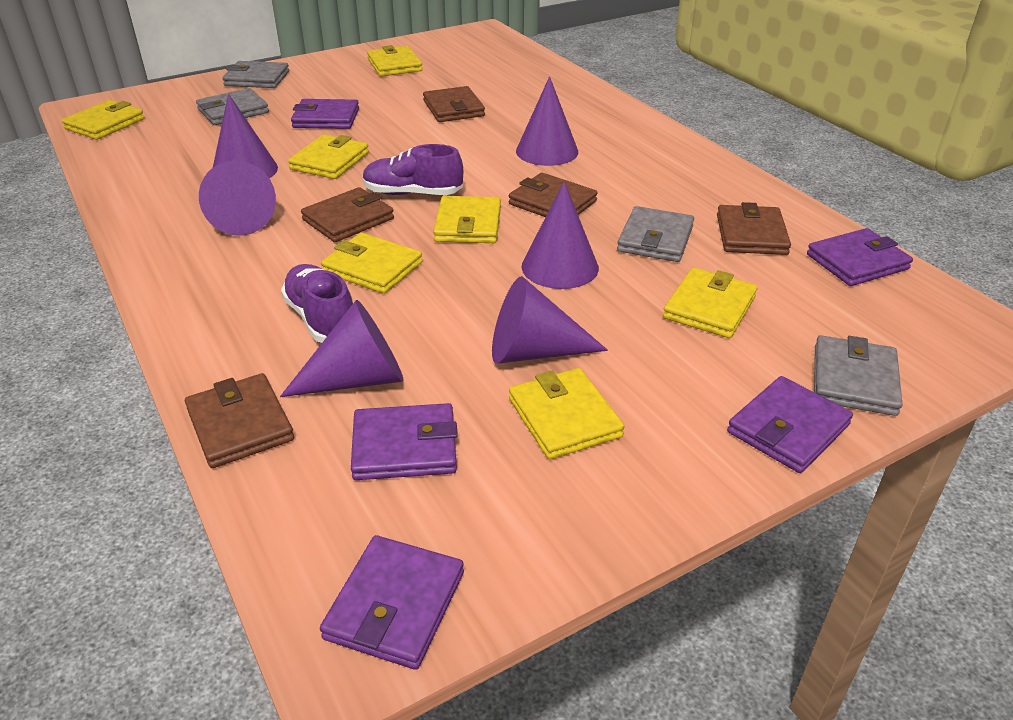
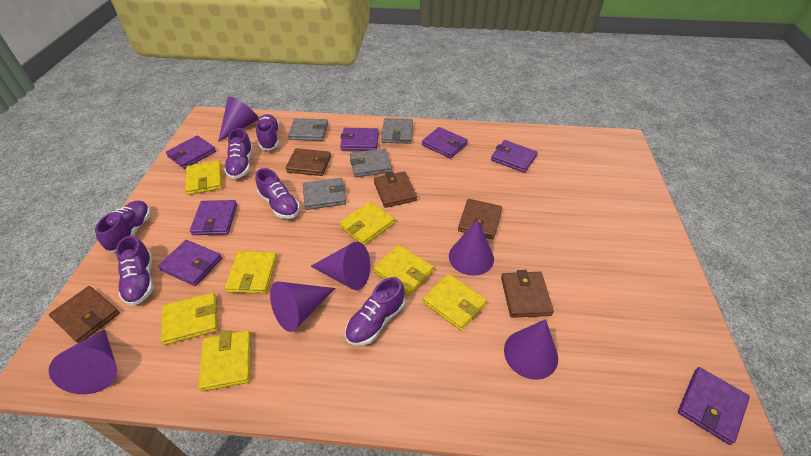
purple shoe: [281,264,353,343] [363,144,463,195] = 2 -> [95,201,151,253] [116,235,153,306] [224,128,253,179] [255,168,300,219] [256,114,279,151] [345,277,405,346] = 6
purple wallet: [291,99,359,129] [320,535,464,670] [351,403,458,480] [727,376,853,473] [807,228,913,286] = 5 -> [158,240,222,286] [166,135,216,169] [190,200,237,235] [340,128,379,151] [422,127,468,159] [491,140,538,173] [678,367,750,445] = 7

